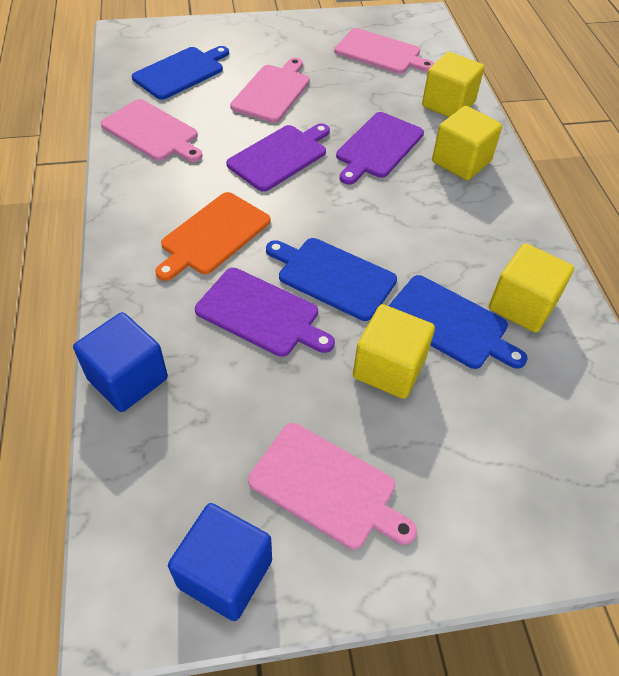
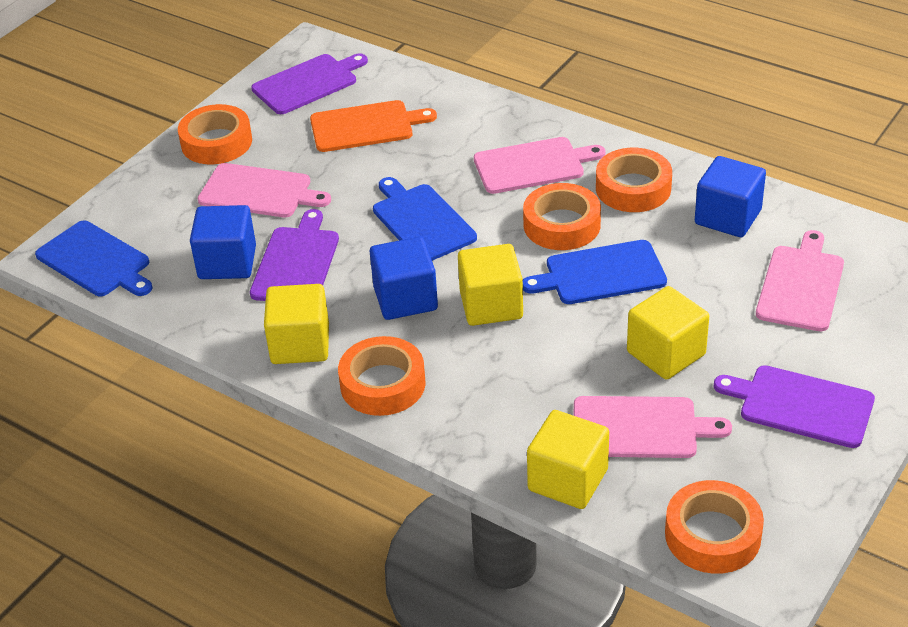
blue cube: [73,312,168,412] [168,503,272,621] = 2 -> [190,205,256,279] [370,237,438,320] [695,156,766,237] = 3
orange tape: none = 0 -> [178,104,252,164] [338,336,426,416] [523,183,601,250] [596,148,672,212] [665,480,764,574] = 5

